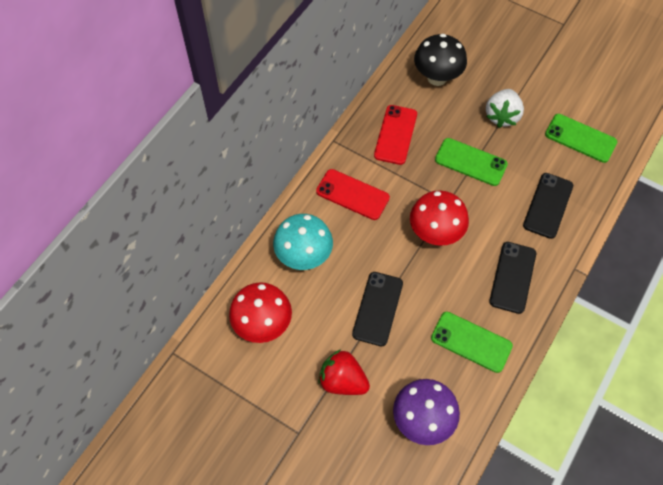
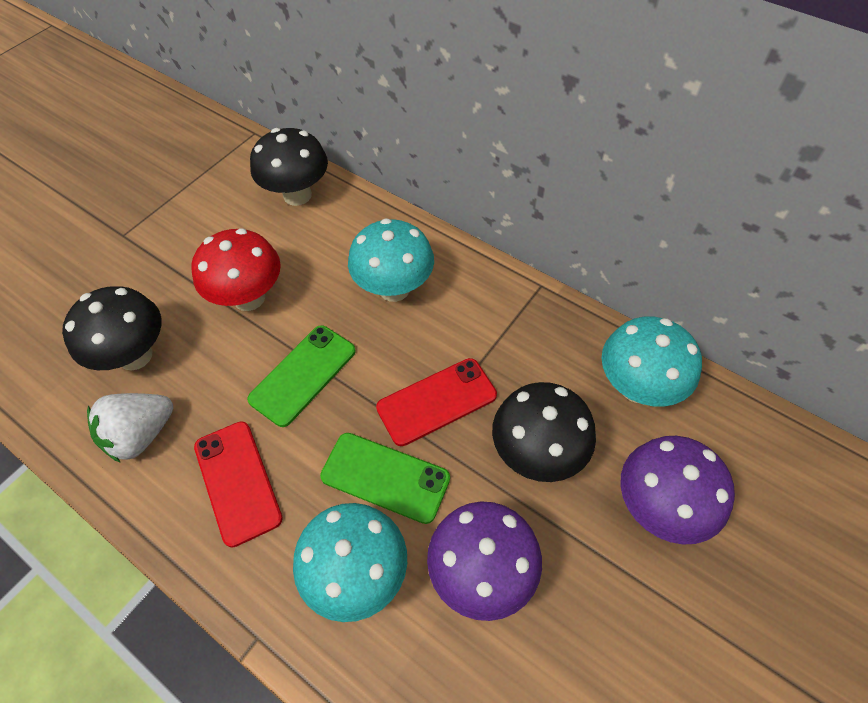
black mushroom: [414,34,467,86] = 1 -> [62,286,162,371] [250,128,328,206] [492,382,596,482] = 3
black phone: [352,272,403,346] [489,242,536,314] [523,173,573,239] = 3 -> none = 0
green phone: [431,312,513,373] [435,138,508,186] [545,114,617,163] = 3 -> [247,325,356,427] [320,433,450,524] = 2
purple mushroom: [393,379,460,445] = 1 -> [427,502,542,621] [620,436,735,545] = 2
red mushroom: [229,282,292,343] [410,190,469,246] = 2 -> [191,228,281,311] = 1
red strawberry: [318,349,370,395] = 1 -> none = 0
turquoise mushroom: [273,214,333,270] = 1 -> [293,503,407,622] [348,218,434,302] [602,316,702,407] = 3

